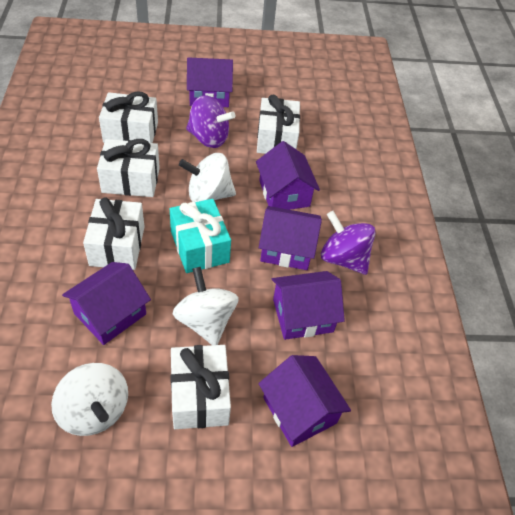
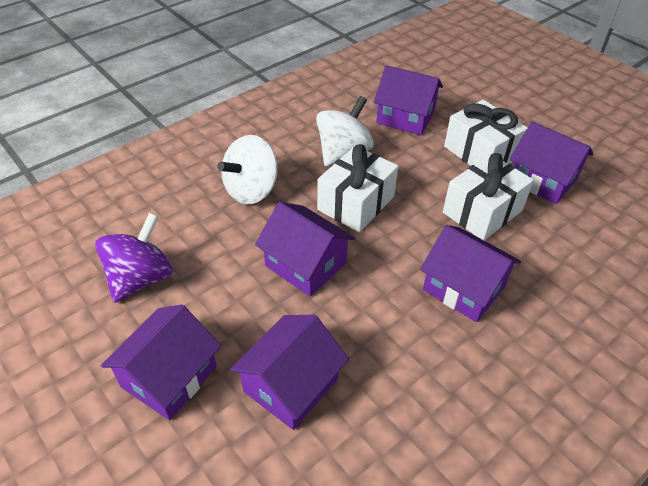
purple spinning top: [186,95,235,148] [321,211,376,275] = 2 -> [95,213,173,303] = 1
turquoise gift: [170,199,231,273] = 1 -> none = 0
white gift: [83,197,145,270] [97,139,160,197] [99,91,158,143] [170,345,231,429] [257,95,300,154] = 5 -> [317,144,398,232] [443,153,534,240] [444,100,528,166] = 3
white spinning top: [51,363,128,436] [173,267,239,345] [179,153,236,202] = 3 -> [217,135,278,204] [316,96,374,167] = 2

